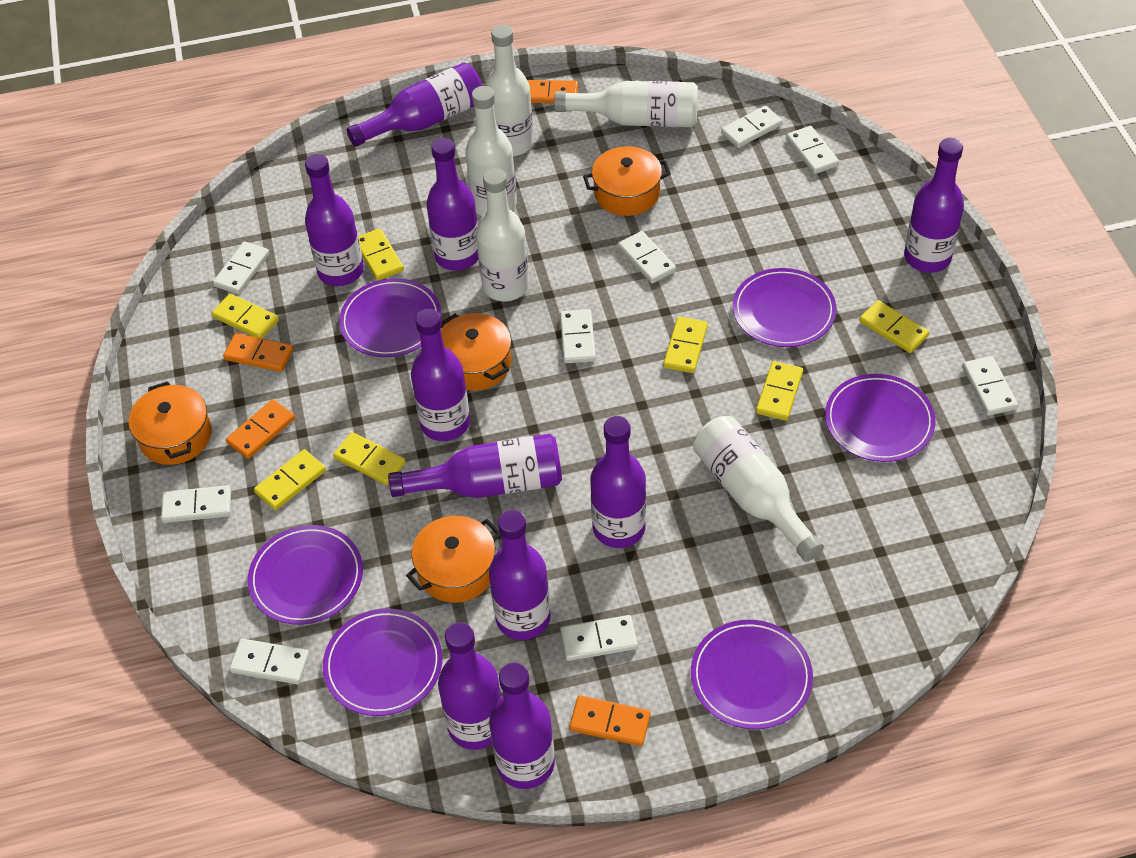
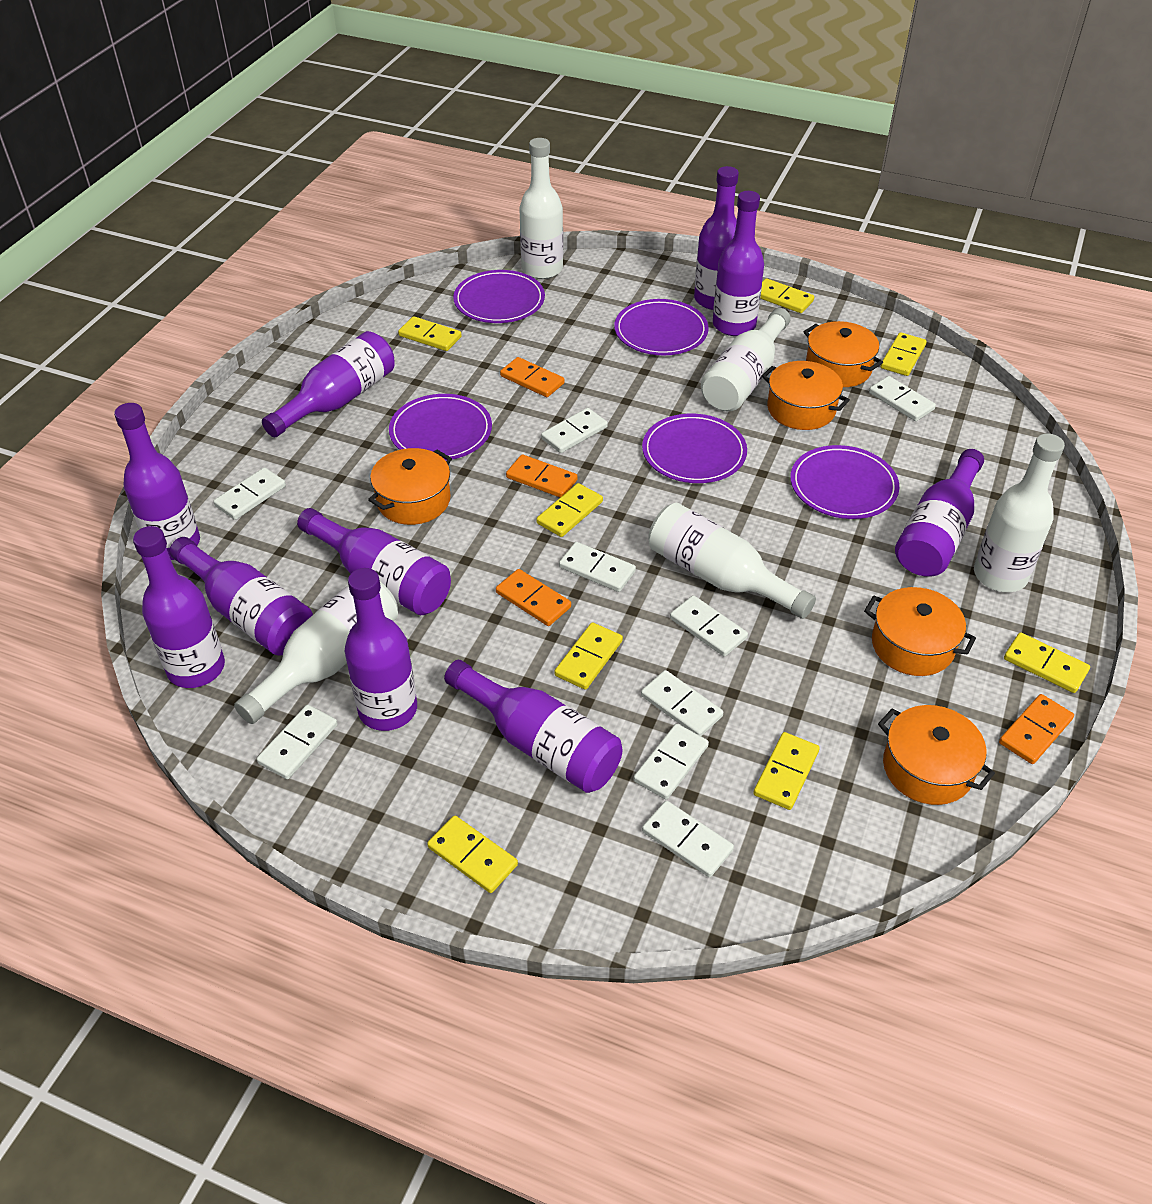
orange pot: [129,381,212,465] [406,516,500,603] [441,313,512,391] [583,146,671,216] = 4 -> [368,448,452,525] [762,361,850,430] [804,321,883,387] [864,587,976,676] [878,705,995,805] = 5
purple plate: [248,525,363,625] [323,608,442,716] [339,278,441,357] [691,620,813,729] [733,268,836,347] [825,374,935,462] = 6 -> [389,394,492,461] [453,270,545,323] [614,299,709,355] [642,414,747,483] [790,445,899,519] = 5
yellow domino: [212,294,279,338] [254,449,326,510] [333,432,405,485] [358,228,404,281] [663,317,708,373] [756,361,803,421] [859,300,929,353] = 7 -> [398,316,462,351] [427,816,518,893] [536,483,603,537] [554,622,623,690] [753,732,820,810] [760,278,814,313] [880,332,927,376] [1004,632,1090,693] = 8

